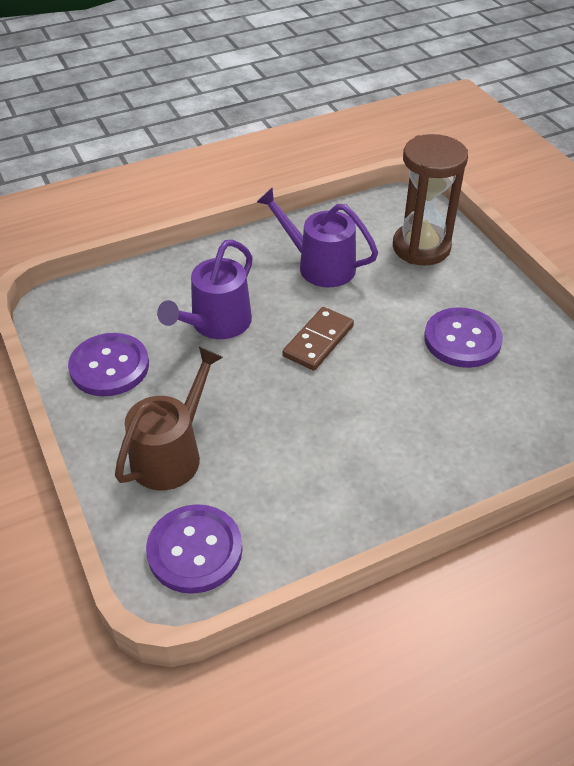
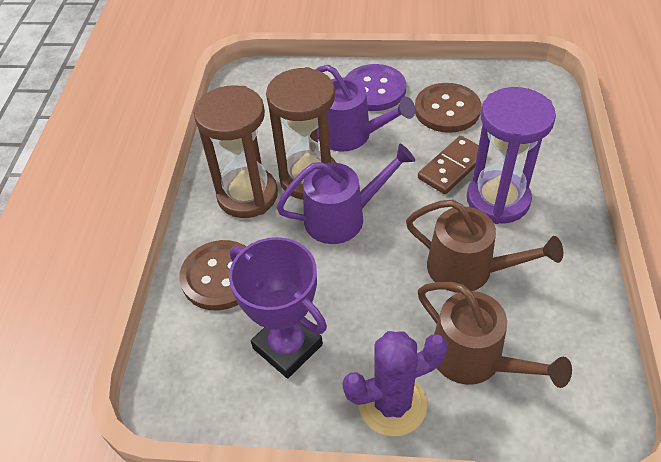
brown button: none = 0 -> [180,240,246,311] [415,83,481,133] = 2
brown hourglass: [393,134,468,265] = 1 -> [194,85,278,218] [266,67,336,200] = 2
brown watering can: [115,347,223,490] = 1 -> [406,200,563,293] [418,282,572,388] = 2
purple button: [68,333,149,396] [146,504,242,594] [424,307,503,368] = 3 -> [345,64,406,111] = 1
purple cactus: none = 0 -> [343,331,448,436] = 1
purple hourglass: none = 0 -> [467,87,556,224] = 1
purple trophy: none = 0 -> [229,237,327,378] = 1

